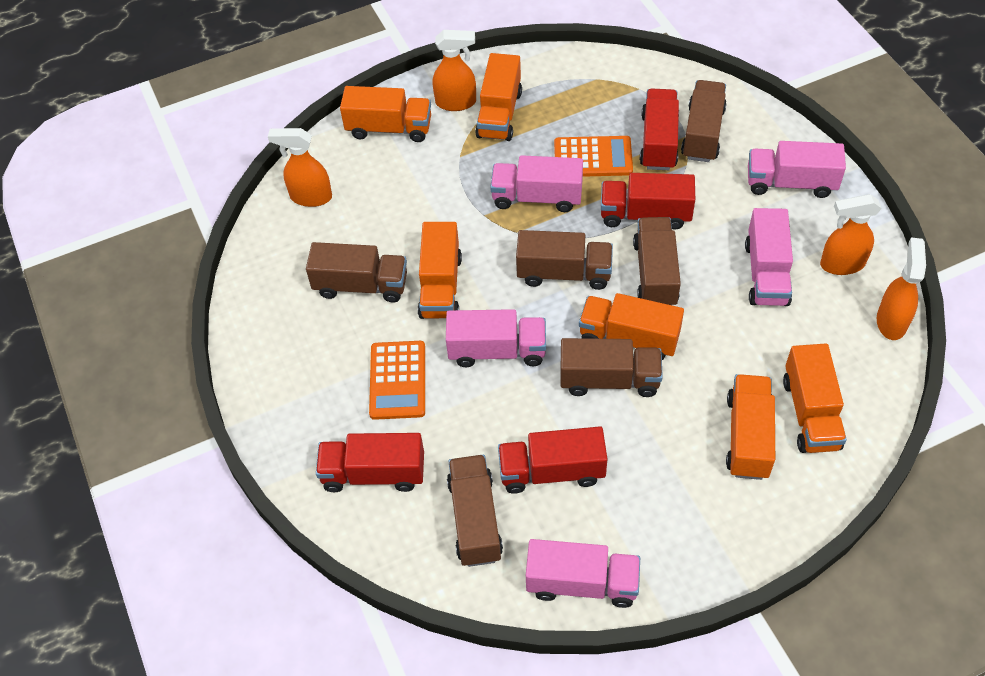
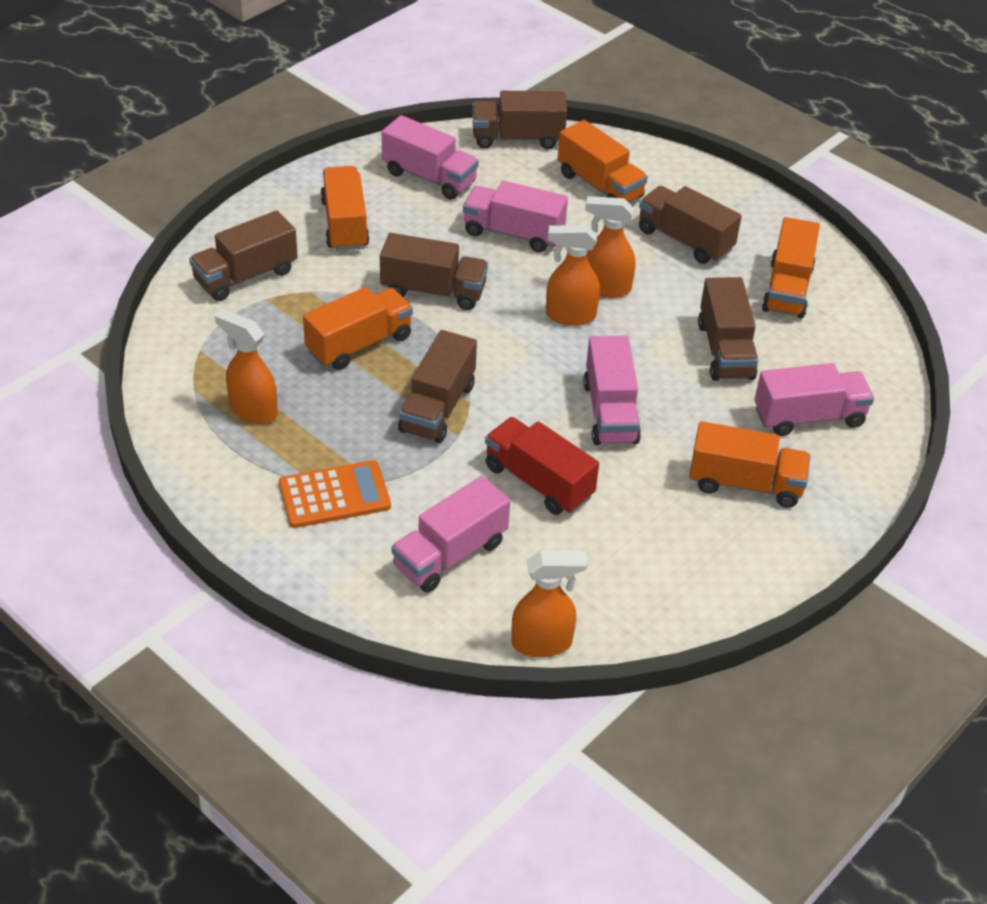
orange calculator: [369,341,425,420] [554,136,633,177] = 2 -> [279,460,391,528] = 1
orange truck: [340,86,431,142] [418,222,462,319] [475,53,522,141] [579,293,684,360] [726,374,775,480] [783,343,847,453] = 6 -> [303,287,413,370] [320,166,369,251] [558,120,648,203] [689,421,810,508] [762,217,820,319] = 5
red truck: [316,433,424,492] [498,426,607,494] [601,173,695,229] [640,89,679,170] = 4 -> [485,417,599,515] = 1

